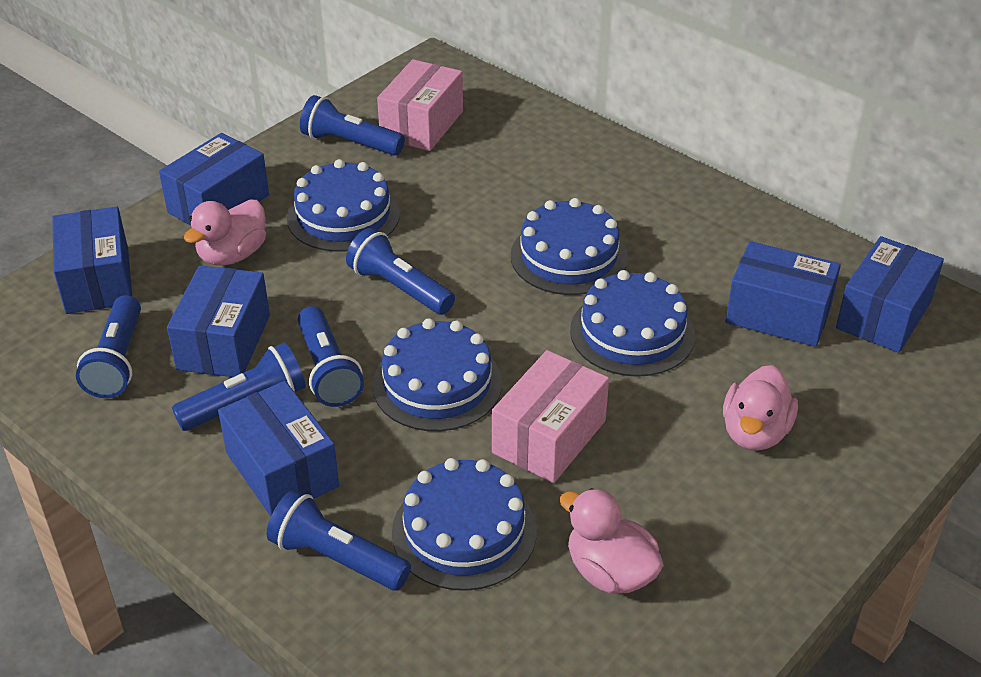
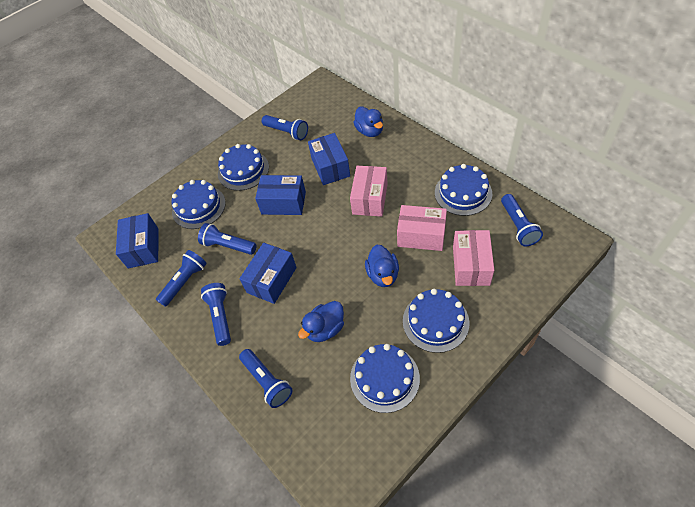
blue box: [52,207,132,314] [159,133,269,226] [167,265,270,377] [218,381,339,517] [726,241,841,347] [836,236,944,353] = 6 -> [116,213,159,268] [239,243,297,304] [255,175,306,215] [308,133,350,185] = 4
blue duck: none = 0 -> [298,301,344,342] [353,106,383,137] [365,245,399,287] = 3
pink box: [377,59,463,151] [492,350,609,483] = 2 -> [350,166,388,217] [397,205,447,251] [453,230,494,286] = 3
pink duck: [184,200,266,266] [560,488,664,594] [723,365,798,451] = 3 -> none = 0

